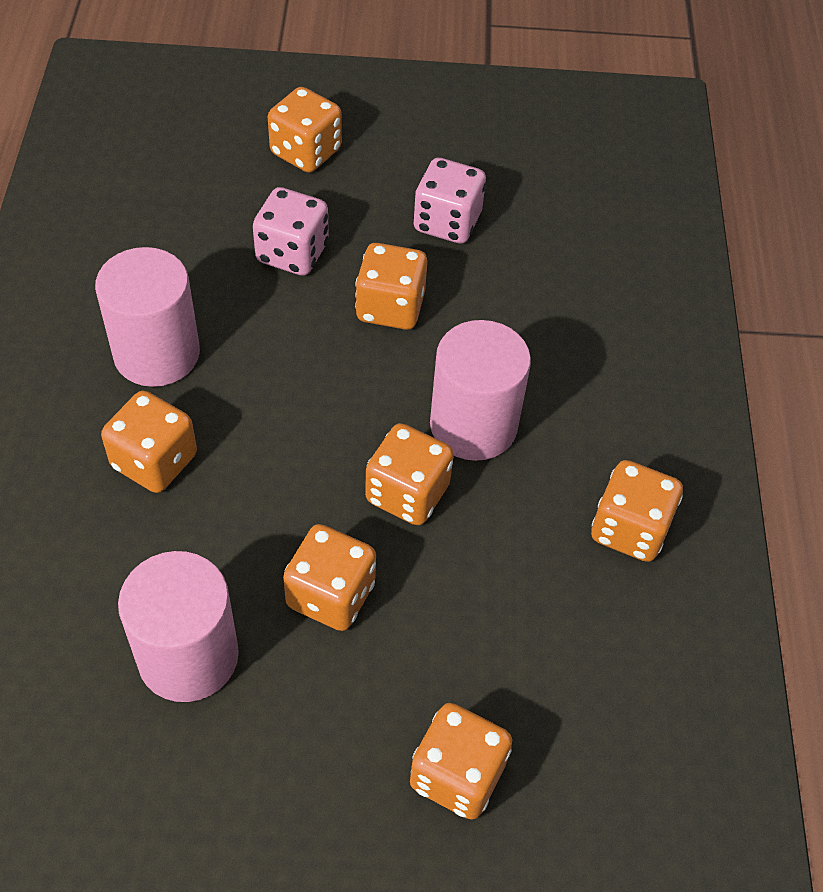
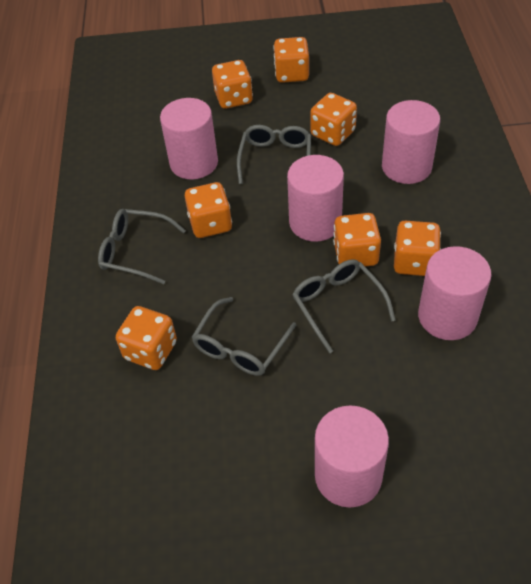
grey glasses: none = 0 -> [98,209,186,284] [192,297,296,376] [237,125,311,184] [292,259,396,353] = 4
pink cylinder: [95,247,200,387] [118,551,239,702] [430,320,531,461] = 3 -> [160,98,218,179] [287,155,344,242] [315,405,389,508] [382,100,440,184] [418,246,492,340] = 5
pink dice: [253,187,329,276] [413,158,486,244] = 2 -> none = 0

